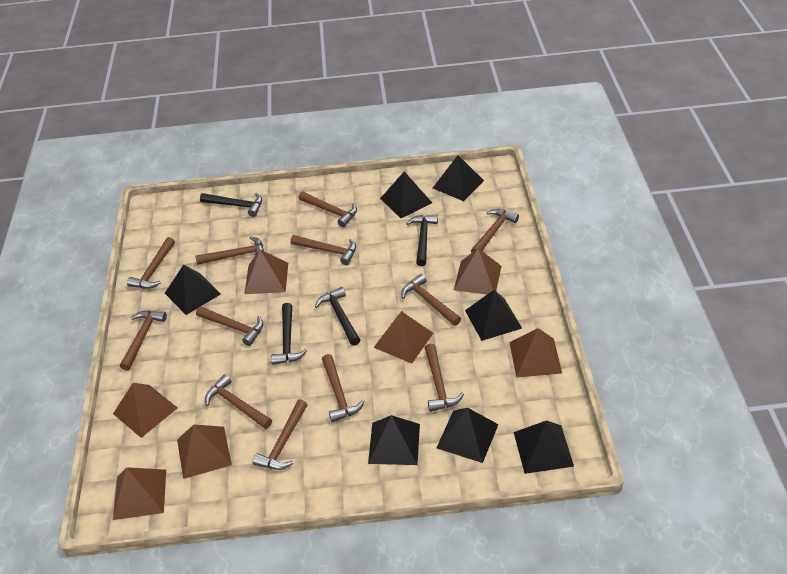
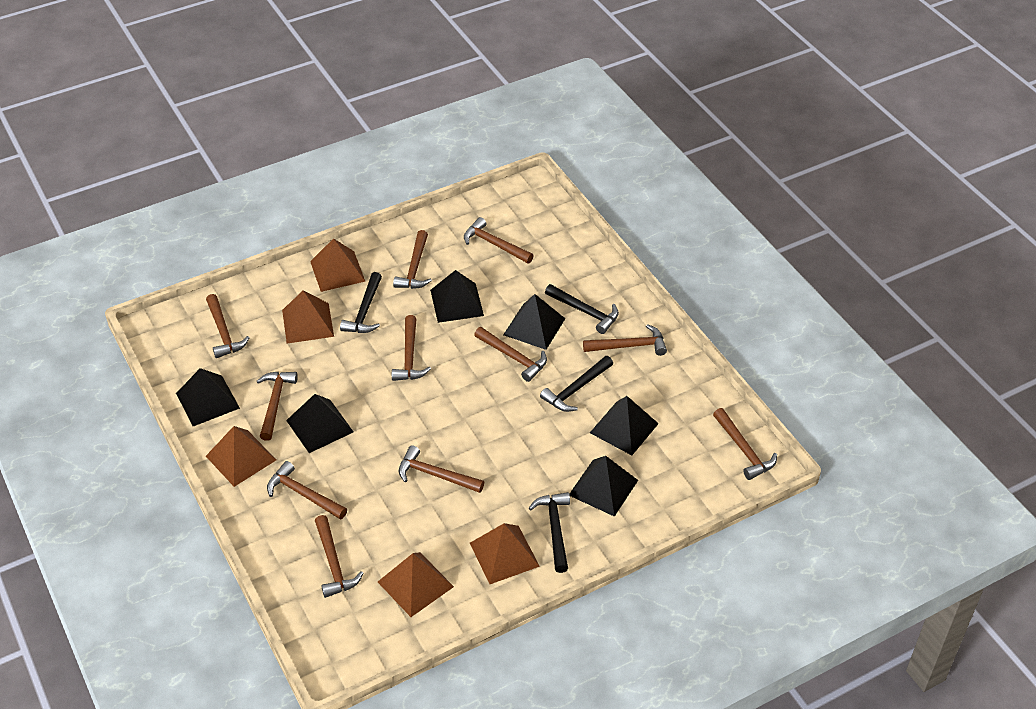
black pyramid: [165,265,221,315] [368,415,420,465] [380,172,432,218] [433,155,484,201] [437,408,499,463] [465,290,522,341] [514,420,574,474] = 7 -> [176,368,240,426] [286,394,354,453] [430,270,484,323] [503,294,566,350] [569,456,638,517] [590,396,659,455] = 6
brown hammer: [120,310,167,371] [127,237,175,289] [195,236,264,265] [196,306,263,346] [205,374,272,429] [253,399,308,470] [291,235,356,265] [299,192,357,227] [322,354,365,422] [401,274,461,326] [425,343,464,412] [471,209,519,253] = 12 -> [206,294,250,358] [257,372,298,441] [267,461,347,520] [315,515,364,598] [392,315,431,381] [393,230,432,289] [399,445,484,493] [464,217,534,263] [474,327,547,382] [583,324,667,356] [713,408,777,480] = 11
brown pyramid: [113,383,178,438] [113,467,166,520] [177,424,232,479] [244,249,288,294] [374,311,433,364] [454,248,502,295] [509,328,562,377] = 7 -> [206,426,276,487] [282,291,334,344] [310,238,365,292] [378,552,454,617] [470,523,540,584] = 5

